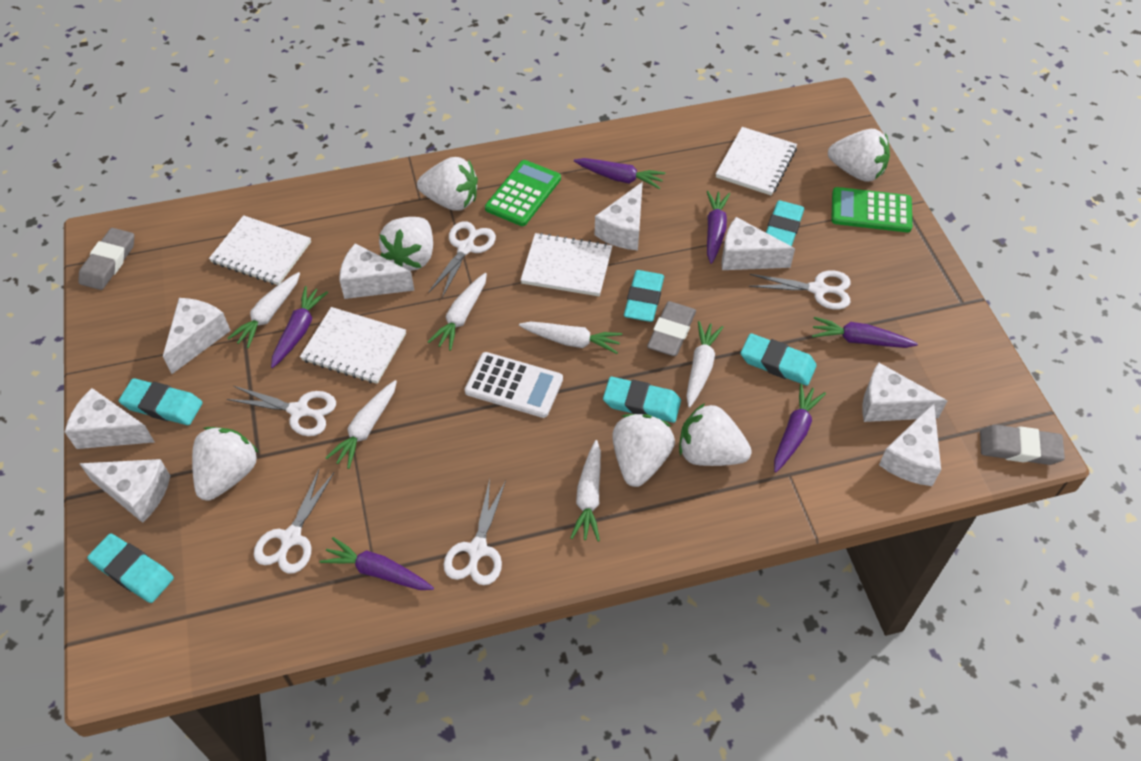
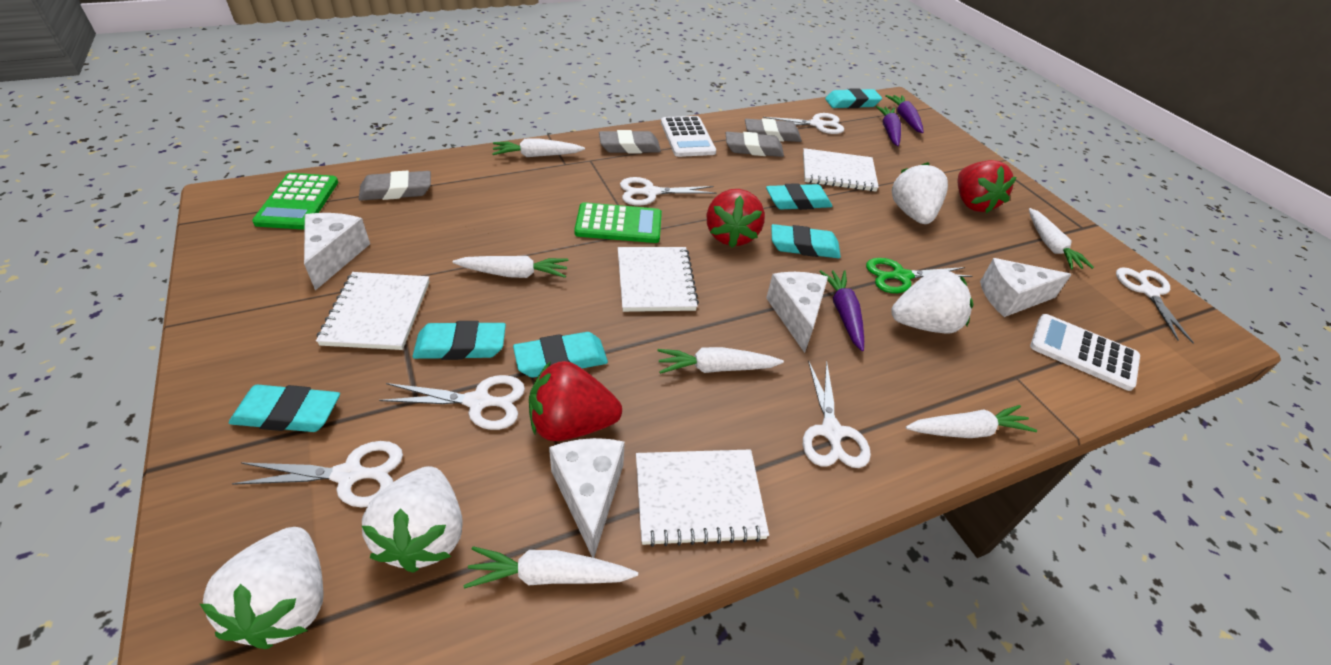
green scissors: none = 0 -> [866,258,973,293] = 1
grey eraser: [78,228,134,290] [647,301,696,356] [980,425,1065,465] = 3 -> [359,171,431,201] [599,130,661,153] [726,132,784,157] [745,118,802,142] = 4
purple carrot: [271,286,328,368] [319,537,434,590] [574,158,665,189] [707,191,730,264] [774,383,826,472] [812,317,918,348] = 6 -> [819,270,864,351] [876,106,901,146] [885,95,924,133] = 3
red strawberry: none = 0 -> [529,361,622,441] [707,189,765,248] [958,160,1016,214] = 3
white calculator: [465,352,563,418] = 1 -> [661,116,716,157] [1030,314,1140,391] = 2
white cheese: [65,388,154,449] [79,459,170,523] [163,298,231,374] [339,243,415,299] [595,182,643,250] [722,217,795,270] [862,363,947,422] [879,404,941,486] = 8 -> [304,213,370,290] [549,438,625,558] [766,272,828,353] [980,258,1072,317] = 4
white scissors: [227,386,336,436] [254,470,334,574] [429,221,496,297] [443,479,506,585] [748,270,851,310] = 5 -> [232,441,403,508] [379,375,525,430] [620,177,716,206] [763,113,844,134] [803,360,871,468] [1116,267,1194,343] = 6
white strawberry: [192,427,259,501] [379,217,433,271] [417,157,478,210] [612,414,675,487] [679,403,752,466] [828,129,890,182] = 6 -> [200,527,324,649] [362,466,463,572] [891,270,973,333] [892,162,948,224] = 4

